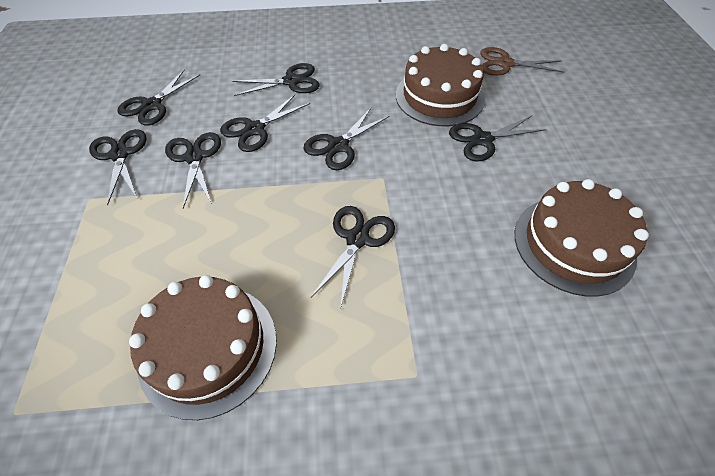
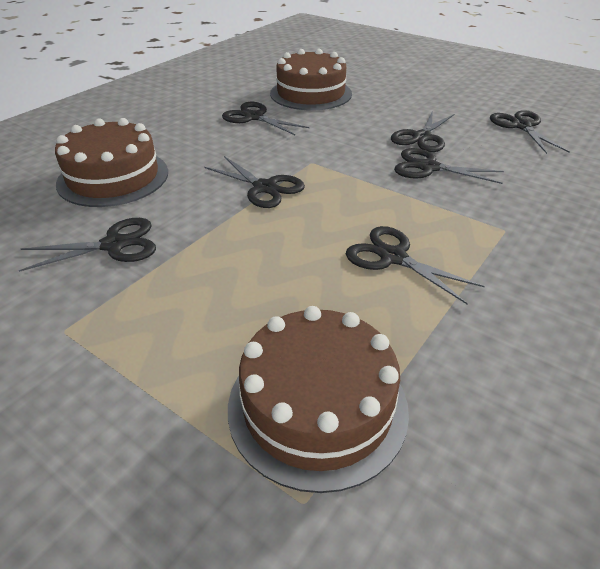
black scissors: [89,129,147,205] [117,70,200,126] [165,132,221,208] [220,95,310,152] [232,63,320,96] [303,108,389,170] [311,206,395,310] [449,116,546,161] = 8 -> [19,218,156,272] [204,156,305,208] [222,102,309,135] [346,226,485,305] [391,111,454,152] [394,148,504,184] [490,110,570,154] = 7
brown scissors: [480,47,565,76] = 1 -> none = 0

